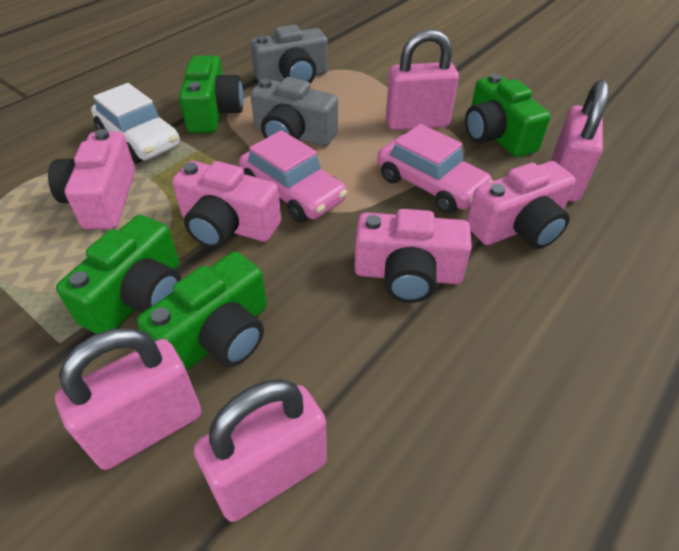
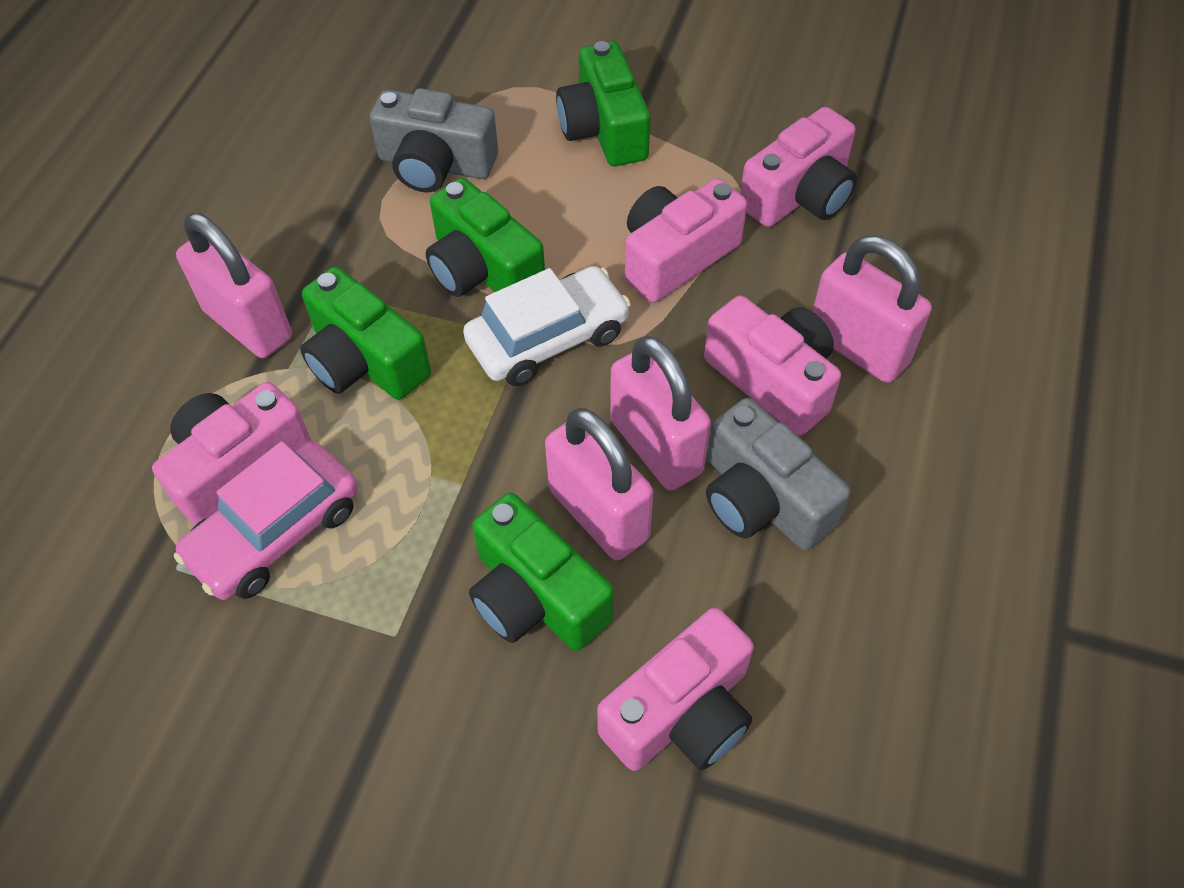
pink camera: [48,129,135,230] [172,161,281,248] [354,209,472,303] [467,161,576,249] = 4 -> [152,382,312,526] [597,607,754,771] [625,178,747,303] [704,295,841,435] [740,107,857,227] = 5
pink car: [239,130,347,222] [377,124,493,213] = 2 -> [174,441,358,600] = 1

